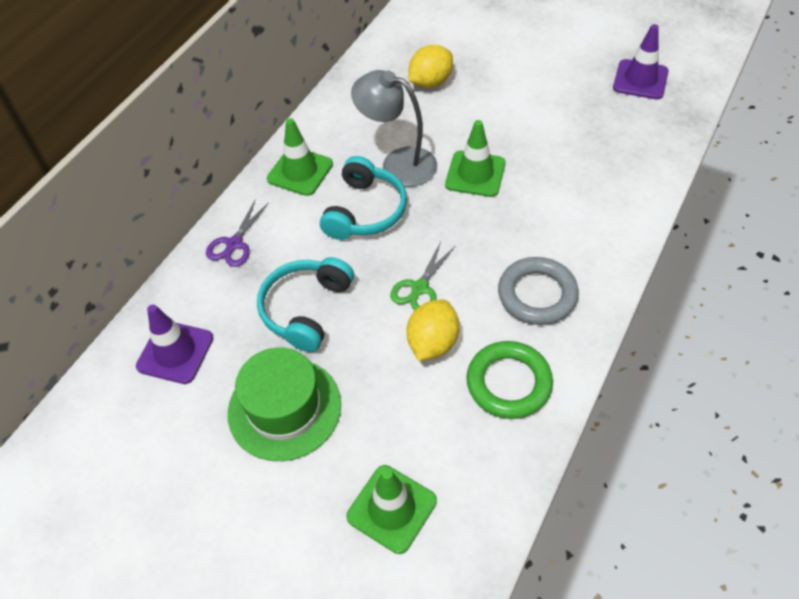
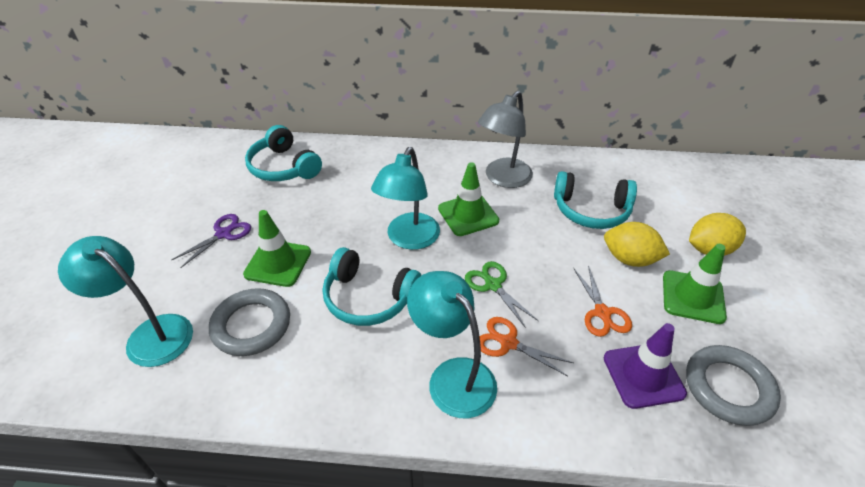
green hat: [228,347,341,461] = 1 -> none = 0
green ring: [466,341,553,419] = 1 -> none = 0
grey ring: [498,257,579,325] = 1 -> [209,288,290,356] [686,345,781,426] = 2
orange scissors: none = 0 -> [479,317,573,376] [573,265,632,337] = 2
purple traffic cone: [136,304,213,384] [613,24,669,99] = 2 -> [604,323,687,409] = 1
turquoise headphones: [257,257,354,352] [320,156,407,240] = 2 -> [245,125,322,181] [323,247,421,326] [554,171,637,229] = 3
turquoise lamp: none = 0 -> [58,236,193,367] [371,147,440,250] [407,271,497,418] = 3

